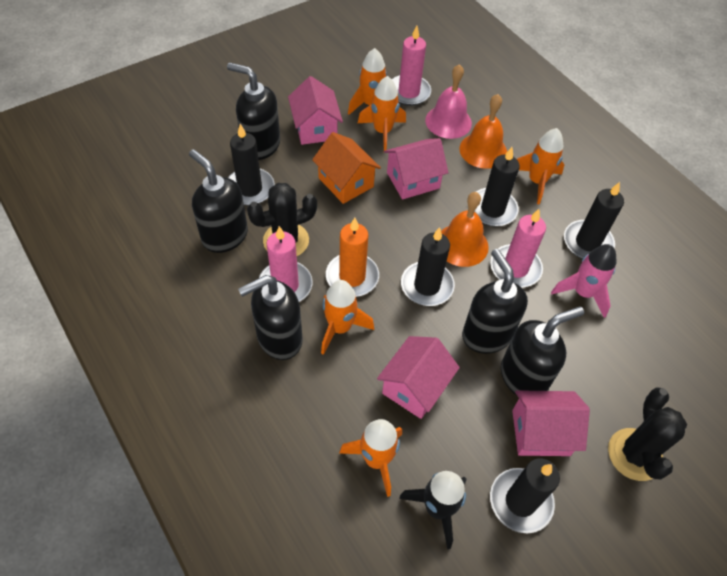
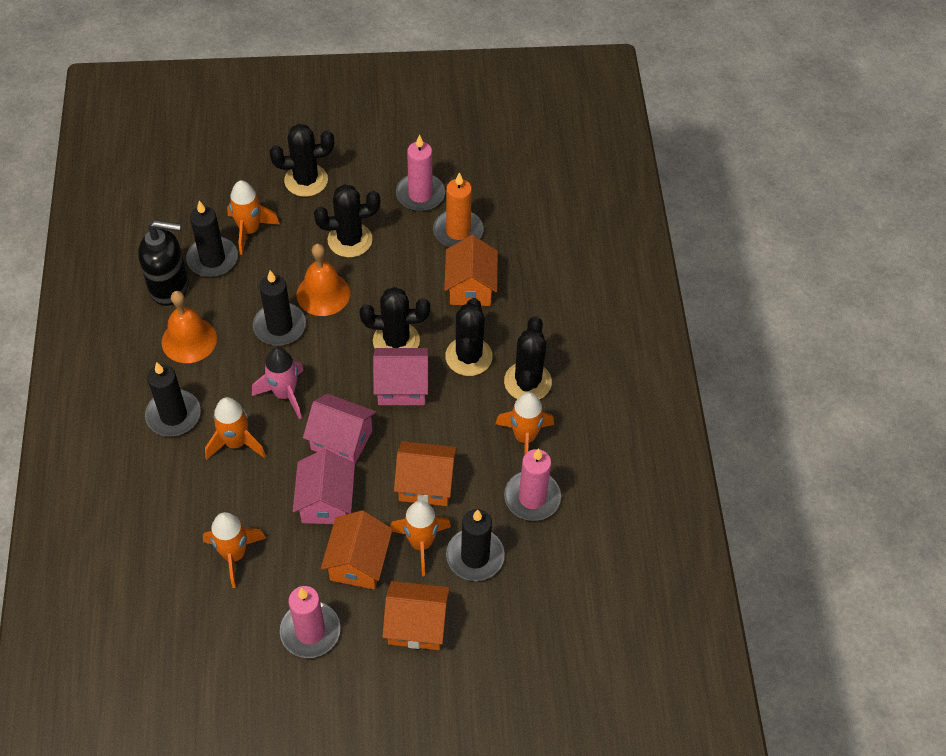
black cactus: [247,183,317,256] [608,387,687,481] = 2 -> [270,124,334,197] [314,184,380,258] [360,287,430,348] [445,298,493,376] [504,316,552,399] = 5
black candle: [228,124,275,205] [401,227,455,306] [474,147,520,227] [490,458,560,533] [564,182,624,259] = 5 -> [145,362,201,436] [186,201,238,277] [253,270,306,345] [446,509,505,581] = 4
black rocket: [399,471,467,549] = 1 -> none = 0
black soap dispenser: [189,149,248,253] [227,62,280,160] [238,275,302,360] [462,249,528,354] [501,307,584,395] = 5 -> [138,220,188,306] = 1
orange house: [312,132,381,204] = 1 -> [321,510,393,589] [382,581,450,650] [394,441,457,506] [444,235,498,306] = 4
pink bell: [425,64,472,139] = 1 -> none = 0
pink house: [288,76,343,145] [377,336,460,419] [384,138,448,199] [512,390,590,456] = 4 -> [293,449,355,524] [303,394,377,464] [373,348,429,405] = 3

